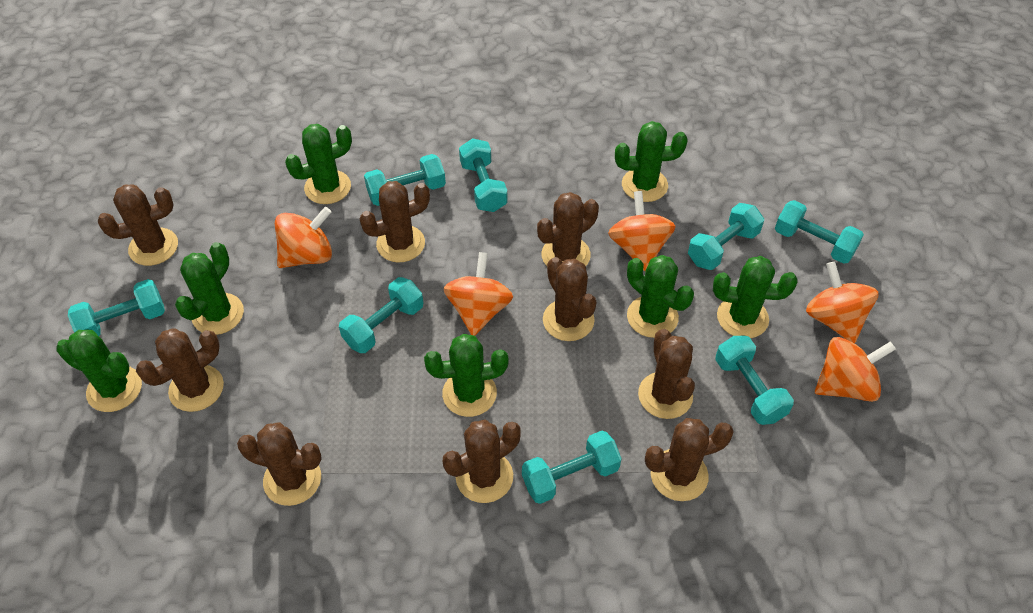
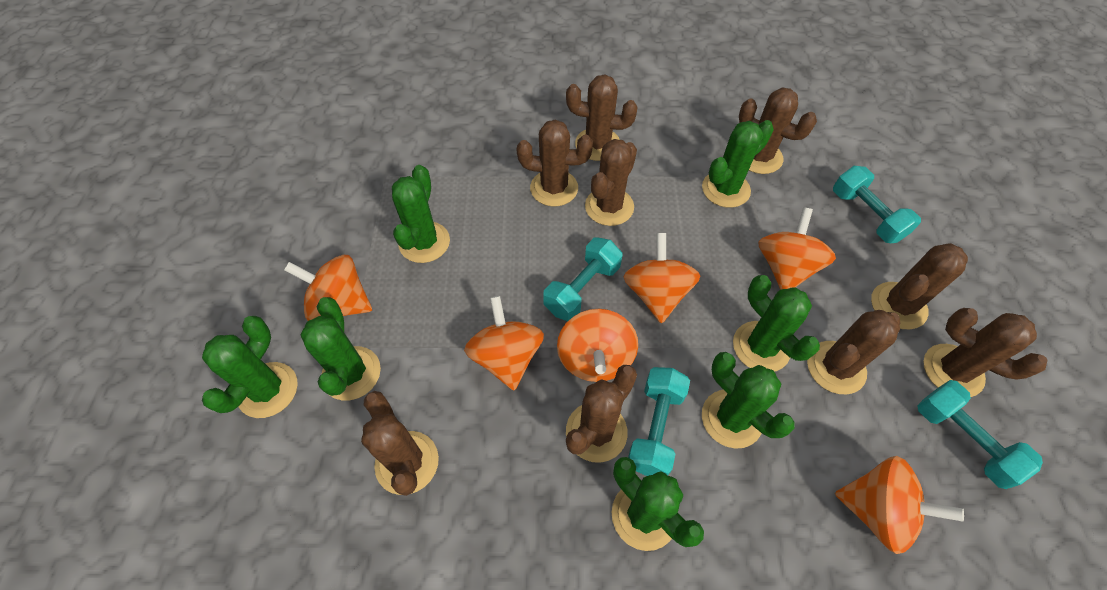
orange spinning top: [275,207,332,268] [443,252,513,336] [608,191,676,271] [806,261,879,344] [815,337,896,402] = 5 -> [284,255,372,321] [464,296,544,390] [557,309,638,382] [623,233,700,324] [758,207,836,290] [835,456,964,554] = 6
turquoise dumbbell: [68,279,165,336] [339,277,423,353] [364,154,446,206] [459,138,508,212] [522,431,622,504] [688,203,764,270] [715,336,794,425] [775,200,864,264] = 8 -> [543,237,622,321] [628,367,690,476] [833,166,921,243] [917,380,1043,489] = 4

